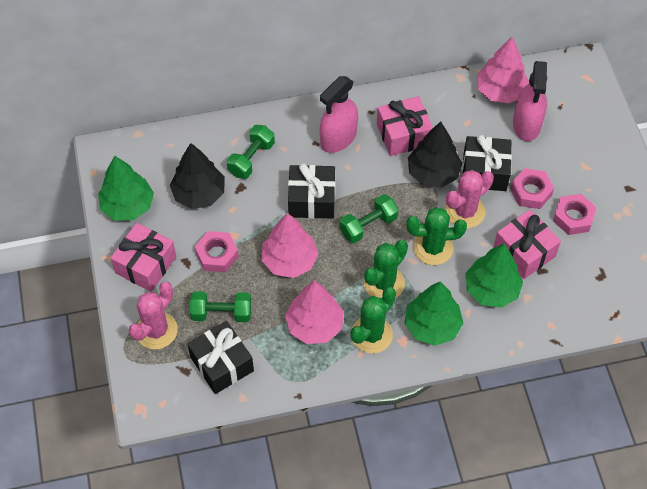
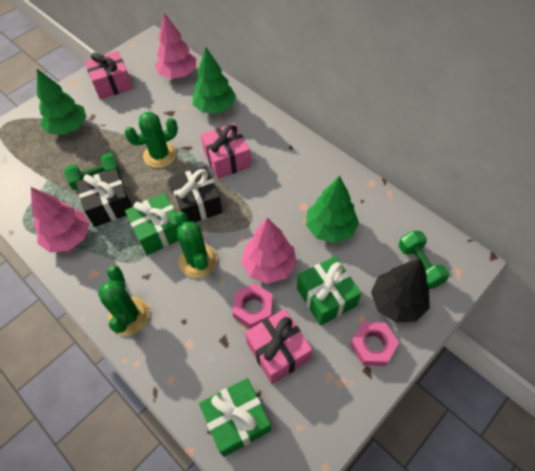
black gift: [187,321,254,394] [288,163,335,219] [462,135,512,191] = 3 -> [76,168,132,227] [169,166,222,222] = 2
black tree: [170,143,225,209] [408,122,463,187] = 2 -> [371,259,430,323] = 1
green dumbbell: [190,291,251,322] [227,125,275,179] [339,194,398,243] = 3 -> [64,153,120,190] [399,231,450,289] = 2
green gift: none = 0 -> [125,193,178,255] [199,378,271,457] [297,256,361,326] = 3
pink cactus: [129,282,178,349] [446,170,494,228] = 2 -> none = 0
pink nut: [195,231,239,272] [510,168,554,209] [553,194,597,235] = 3 -> [232,283,273,329] [350,322,399,366] = 2
pink spray bottle: [320,76,358,153] [513,61,547,141] = 2 -> none = 0

